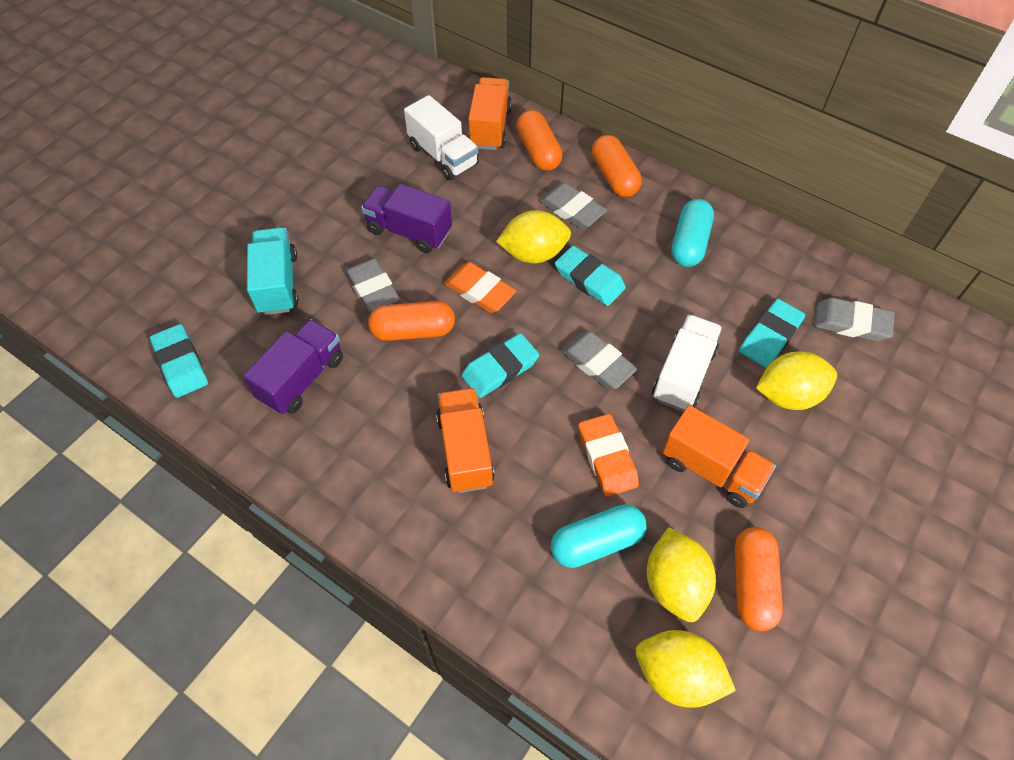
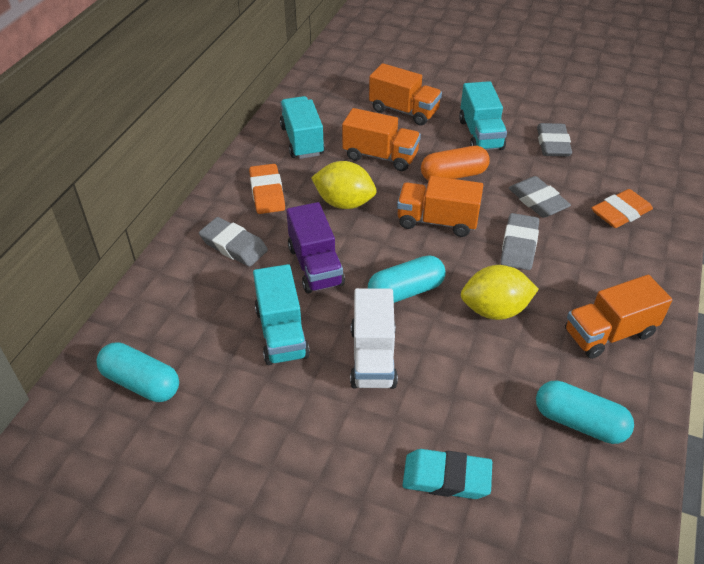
orange capsule: [368,301,455,341] [516,110,563,171] [592,135,642,197] [735,527,783,631] = 4 -> [421,146,490,181] = 1
orange truck: [436,388,495,493] [468,77,512,150] [663,405,776,508] = 3 -> [342,108,421,171] [369,63,442,126] [397,176,483,237] [565,275,672,359] = 4
purple truck: [243,319,343,415] [361,184,452,253] = 2 -> [286,202,345,293] = 1
turquoise capsule: [551,504,647,568] [671,199,714,267] = 2 -> [97,342,179,402] [368,255,446,303] [536,380,634,444] = 3
turquoise eraser: [150,324,208,398] [461,333,539,398] [555,246,626,306] [739,299,805,368] = 4 -> [402,449,492,499] = 1
turquoise truck: [247,227,299,315] = 1 -> [253,264,310,365] [280,96,325,159] [459,81,507,150] = 3
white truck: [404,95,479,180] [652,314,722,412] = 2 -> [350,288,398,389] = 1
yellow lemon: [496,210,571,264] [636,630,736,708] [647,527,716,622] [756,351,837,410] = 4 -> [311,161,376,209] [461,265,539,320] = 2

